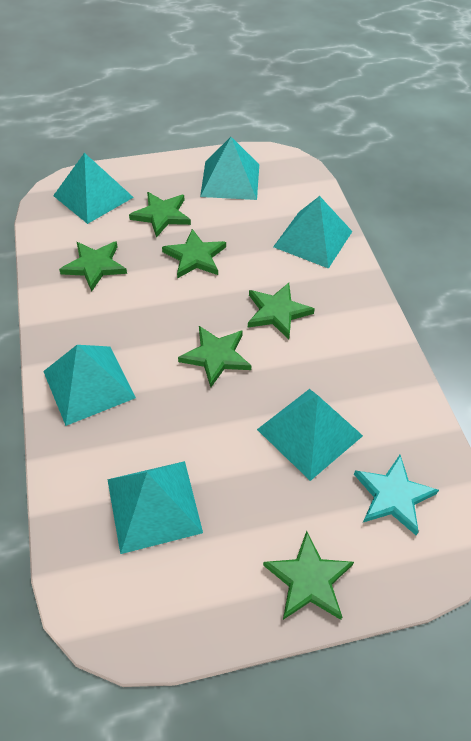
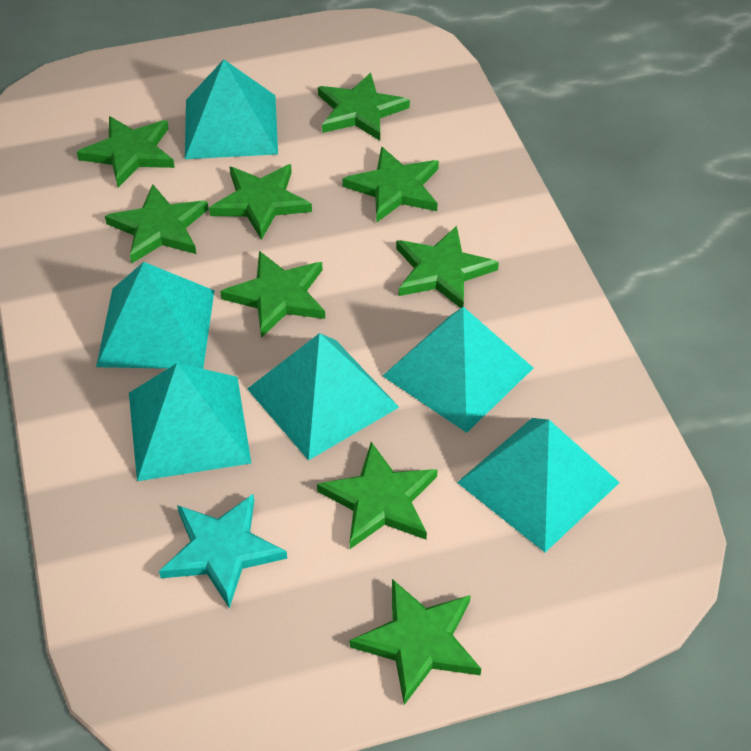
green star: [59,241,127,292] [129,192,191,238] [162,229,226,279] [178,326,252,387] [248,283,315,339] [263,531,354,620] = 6 -> [77,116,175,188] [105,184,209,263] [209,164,312,240] [220,251,325,338] [317,442,438,549] [318,73,410,141] [343,146,439,222] [350,579,481,705] [396,226,499,308] = 9

